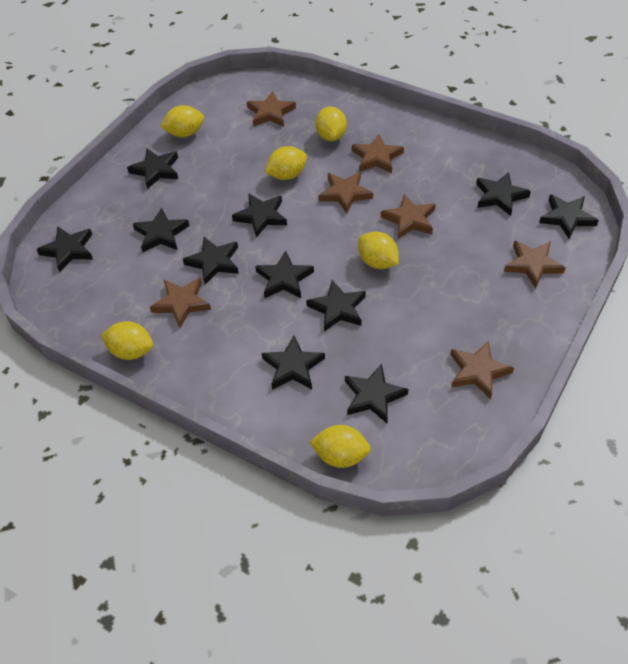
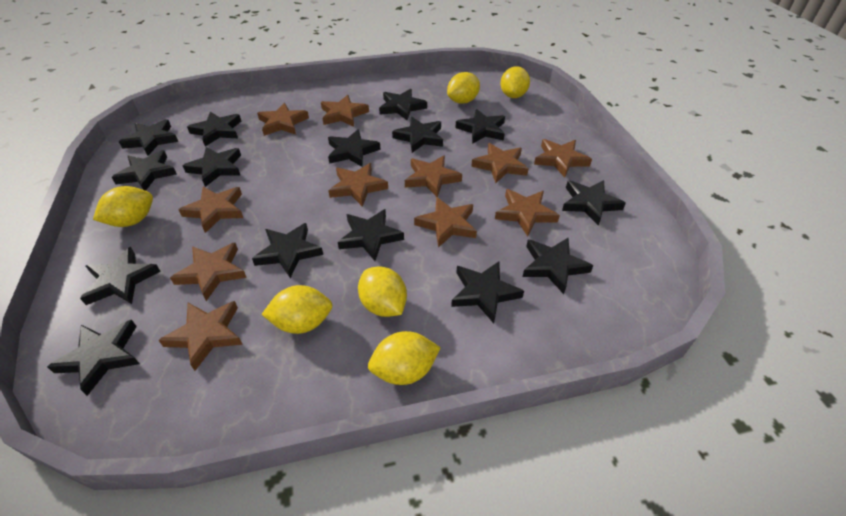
black star: [37,226,93,273] [127,149,178,189] [133,207,189,252] [183,237,239,284] [232,193,287,238] [255,251,314,298] [262,336,325,390] [306,280,366,332] [345,364,408,423] [476,172,531,216] [539,194,599,239] = 11 -> [47,320,140,396] [80,247,161,305] [112,150,176,191] [119,119,178,155] [183,147,241,187] [187,112,241,146] [252,223,323,278] [328,129,381,167] [338,209,404,261] [379,89,427,120] [392,117,443,153] [451,261,524,323] [456,109,505,144] [523,237,593,294] [562,180,626,225] = 15
brown star: [150,278,211,328] [247,91,296,127] [318,171,373,214] [352,134,404,173] [381,194,436,239] [450,341,514,399] [504,240,566,289] = 7 -> [158,301,243,371] [170,242,247,301] [178,187,243,233] [257,103,309,136] [321,95,369,127] [328,163,388,207] [405,155,462,197] [414,197,477,247] [471,143,529,183] [495,189,560,236] [534,139,592,178] = 11

